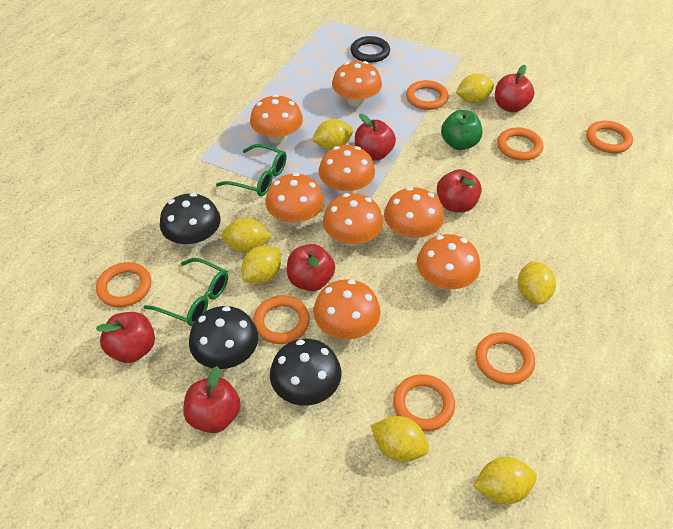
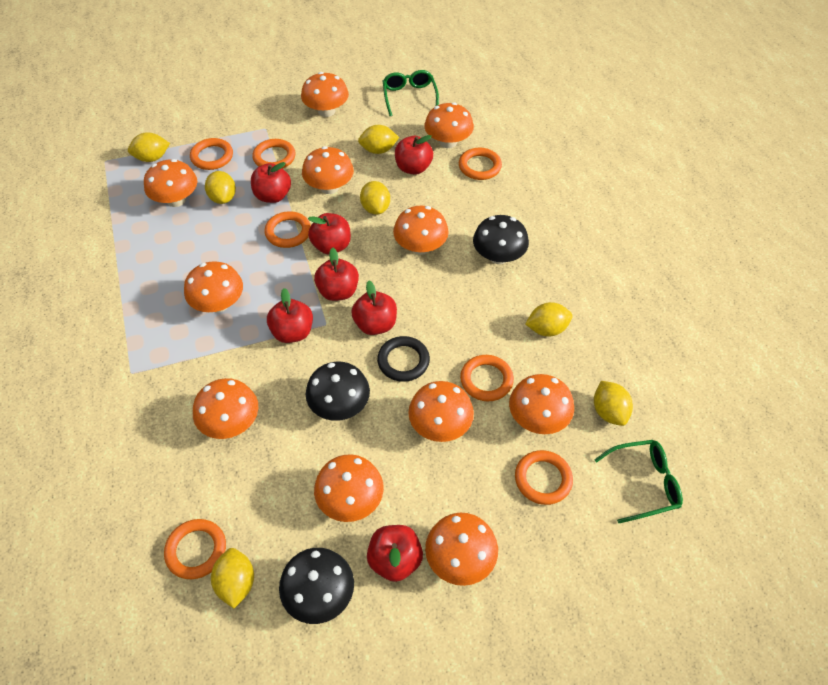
green apple: [441,110,482,150] = 1 -> none = 0
orange mushroom: [250,94,303,143] [265,173,324,226] [313,279,380,339] [319,145,375,195] [323,193,383,246] [332,61,382,107] [384,187,444,240] [417,234,480,290] = 8 -> [144,159,197,207] [184,261,243,312] [193,378,258,439] [301,72,349,117] [302,146,354,194] [314,454,384,522] [393,206,449,255] [408,381,474,442] [424,102,474,148] [425,513,498,586] [509,374,574,434] = 11
red apple: [96,312,155,363] [183,366,241,433] [287,244,335,291] [355,114,396,161] [437,169,482,212] [495,65,534,112] = 6 -> [251,162,291,203] [267,288,313,343] [308,213,351,254] [314,247,359,301] [351,281,397,335] [367,525,423,582] [395,135,433,174] = 7

